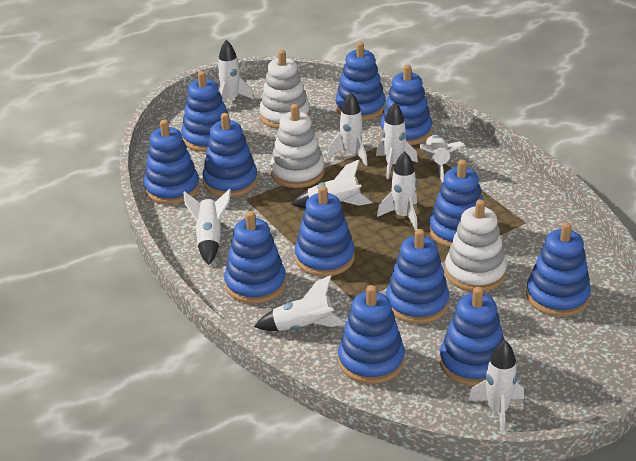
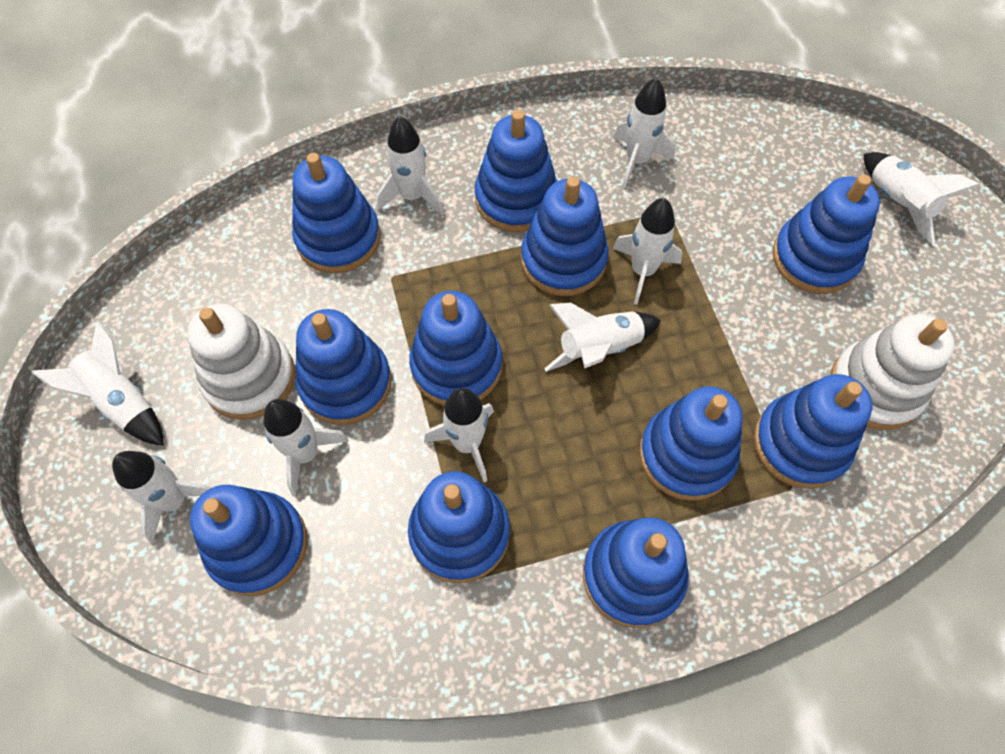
blue stacking toy: [144,120,200,204] [181,71,230,152] [202,113,258,197] [224,211,286,304] [295,186,355,277] [335,42,386,120] [338,285,405,384] [380,65,432,145] [386,229,449,324] [429,160,483,248] [440,287,504,386] [526,222,591,317] = 12 -> [190,485,308,596] [292,153,380,273] [295,309,392,425] [408,471,510,583] [409,291,502,406] [475,110,557,232] [521,177,609,296] [583,518,689,628] [639,386,743,501] [754,374,872,489] [773,174,880,294] = 11
white stacking toy: [259,50,310,129] [270,104,325,188] [445,199,507,292] = 3 -> [187,304,295,420] [830,314,955,430] = 2

